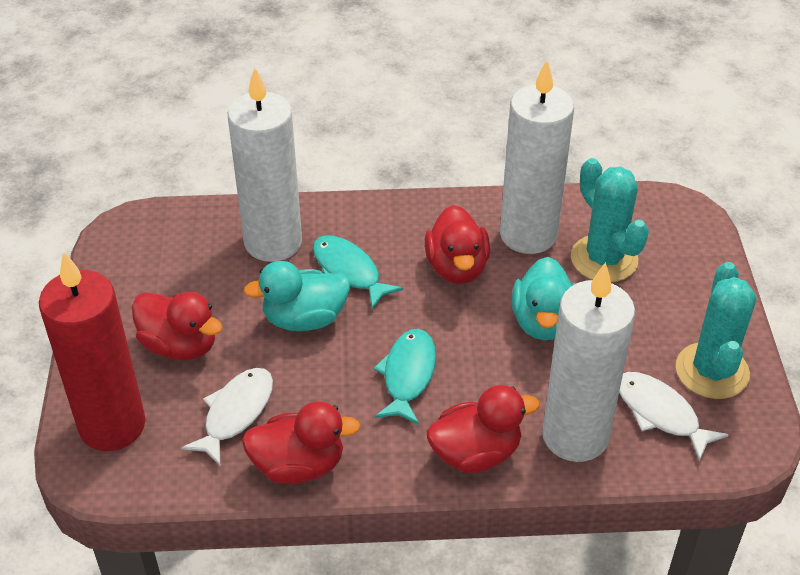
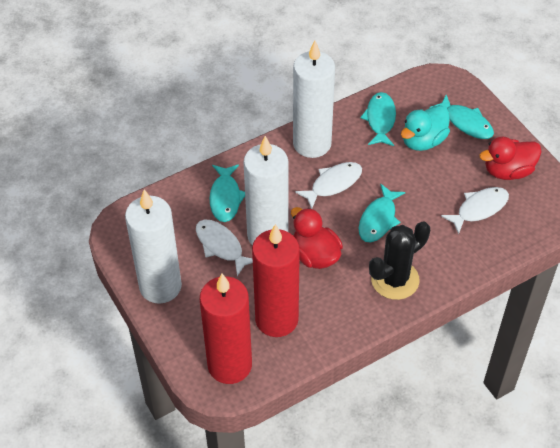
black cactus: none = 0 -> [369,221,430,300] = 1
red candle: [39,252,145,451] = 1 -> [200,274,252,384] [252,224,300,337] = 2
red duck: [132,292,223,360] [242,401,361,484] [425,205,490,284] [427,385,540,473] = 4 -> [291,207,343,269] [480,136,541,180] = 2
turquoise cactus: [571,158,649,282] [676,262,756,399] = 2 -> none = 0
turquoise duck: [243,261,350,331] [512,257,576,340] = 2 -> [401,105,450,151] = 1
turquoise fish: [313,235,403,309] [374,329,436,425] = 2 -> [209,164,245,222] [359,184,406,242] [360,92,396,146] [430,95,494,139] = 4
white fish: [181,368,273,466] [619,372,729,462] = 2 -> [196,220,253,276] [295,162,362,209] [441,187,509,234] = 3

